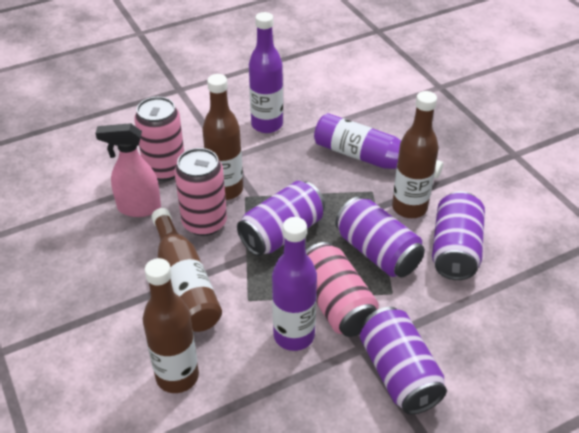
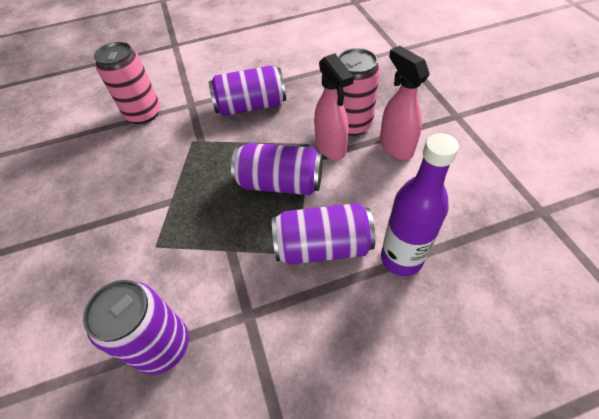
brown bottle: [143,258,199,393] [151,208,222,332] [202,74,243,200] [392,91,439,218] = 4 -> none = 0
pink can: [134,97,184,181] [174,148,227,236] [306,242,379,337] = 3 -> [94,42,160,124] [338,48,380,136] = 2
pink spray bottle: [95,123,161,217] = 1 -> [314,53,354,160] [380,46,430,160] = 2
purple bottle: [249,12,283,133] [272,217,317,351] [314,113,443,178] = 3 -> [381,133,459,276] = 1

